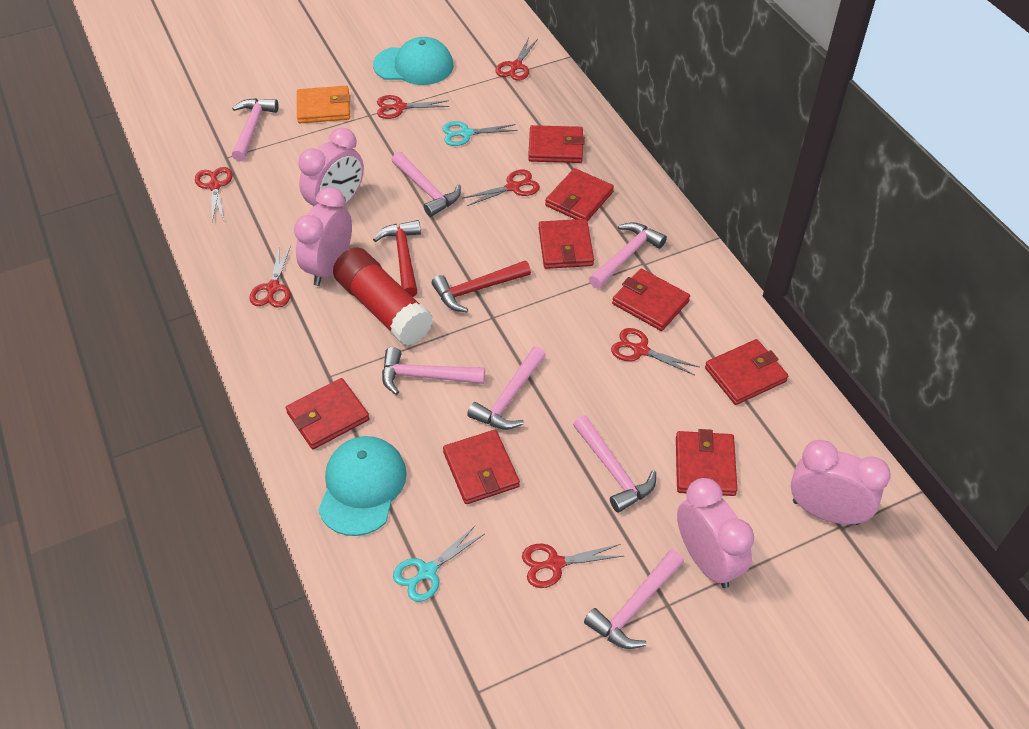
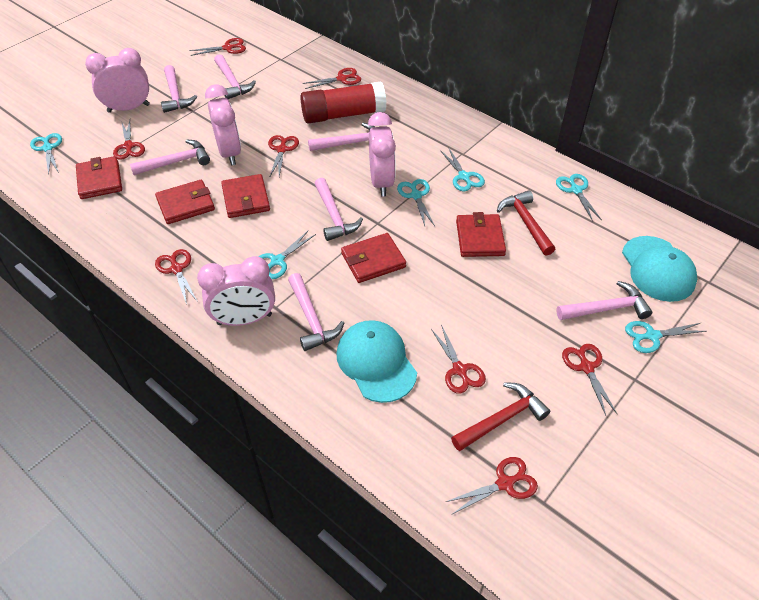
orange wallet: [297,86,350,123] = 1 -> none = 0
red scissors: [195,167,233,222] [249,245,291,308] [377,95,450,119] [463,170,540,206] [495,38,538,81] [522,544,623,588] [611,328,699,375] = 7 -> [113,120,145,160] [155,249,198,304] [189,38,246,56] [268,135,299,177] [303,68,361,89] [431,325,486,394] [446,457,538,514] [562,344,617,415] = 8
red wallet: [286,378,370,449] [443,430,520,504] [528,125,585,163] [539,219,594,269] [545,168,614,221] [612,268,690,331] [676,429,737,496] [705,339,788,405] = 8 -> [76,156,122,199] [155,180,215,224] [221,174,270,218] [341,233,406,283] [456,212,506,257] = 5
turquoise scissors: [393,526,485,602] [442,121,517,146] = 2 -> [30,133,62,175] [258,230,316,279] [397,179,435,226] [440,147,485,191] [556,174,602,221] [625,321,707,353] = 6

